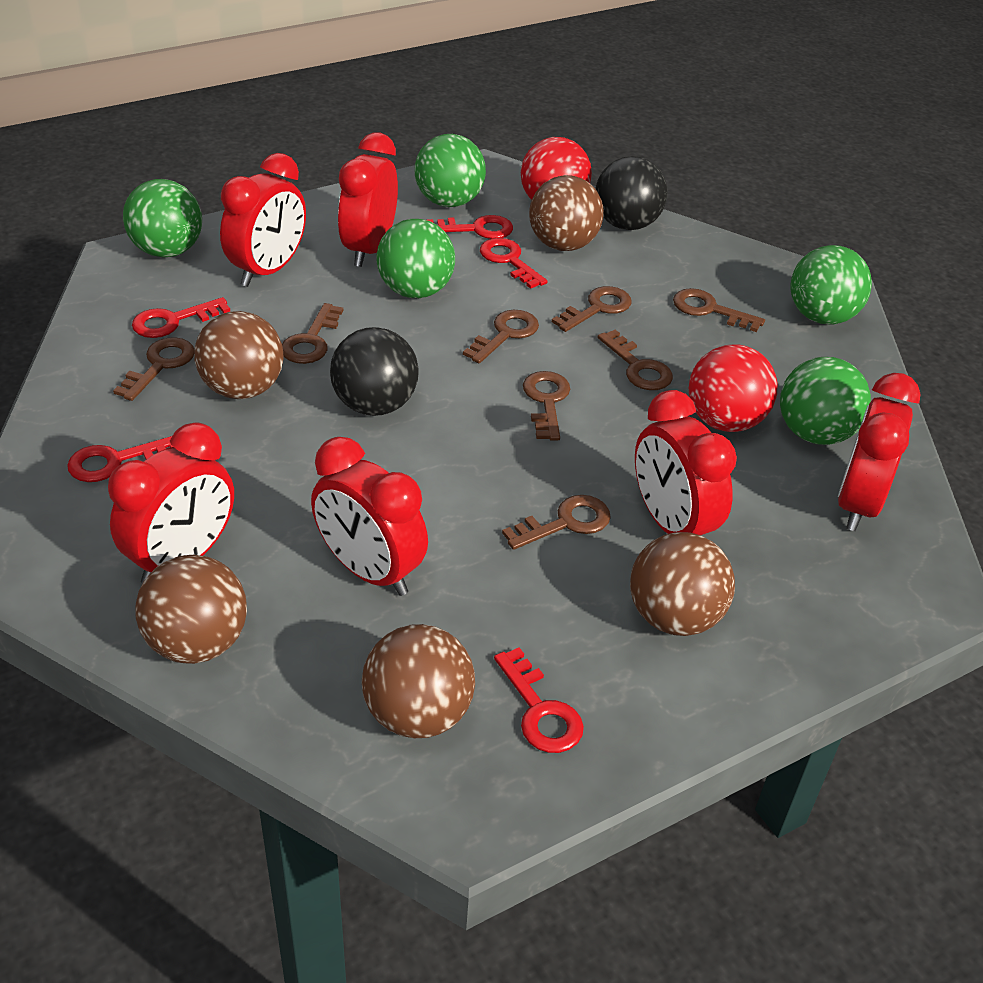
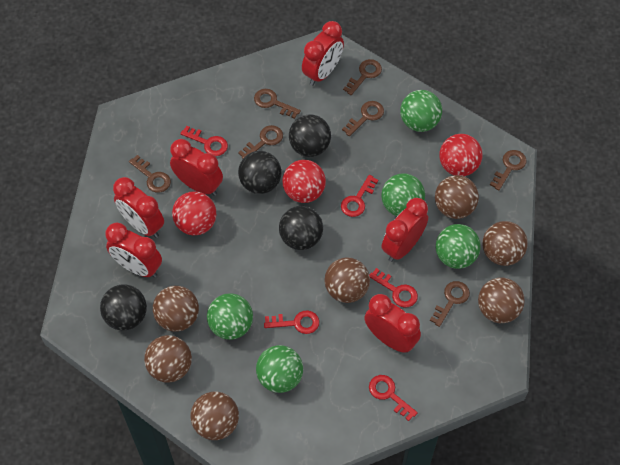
black ball: [330,327,419,416] [595,156,667,230] = 2 -> [100,284,147,331] [238,151,281,194] [279,206,323,250] [289,114,331,157] = 4
brown ball: [135,555,247,664] [194,311,284,399] [362,624,475,738] [529,175,604,251] [630,532,735,636] = 5 -> [144,335,192,383] [153,286,199,332] [191,392,239,440] [325,258,370,303] [435,175,479,219] [478,278,525,323] [482,221,528,266] = 7
brown key: [113,337,194,401] [282,303,343,364] [463,310,539,363] [502,495,611,550] [523,371,570,441] [552,286,631,332] [598,330,673,390] [673,288,765,332] = 8 -> [129,155,171,193] [238,125,283,159] [254,89,301,119] [342,101,384,136] [343,59,382,95] [430,281,470,327] [490,150,527,190] = 7
red ball: [521,137,592,200] [689,344,778,432] = 2 -> [172,191,216,235] [282,160,326,203] [439,134,482,176] = 3

